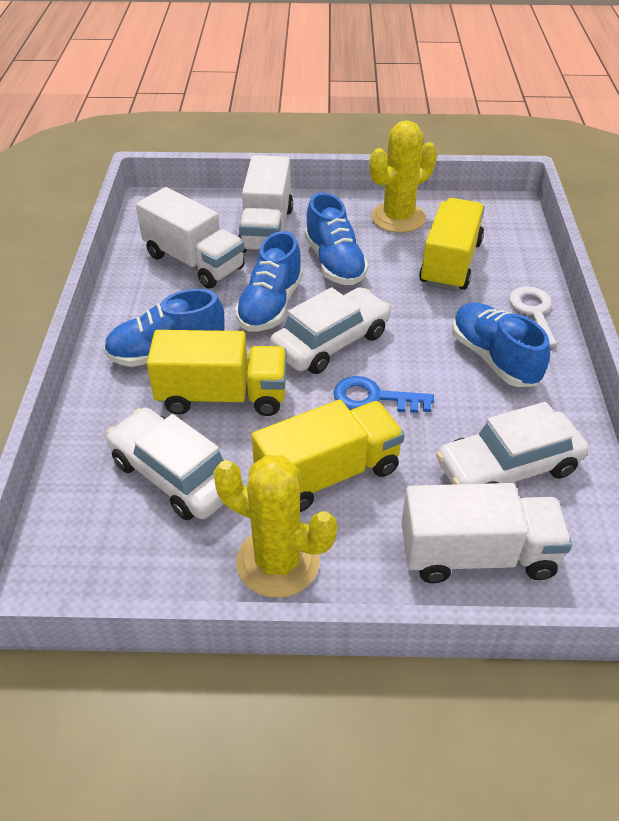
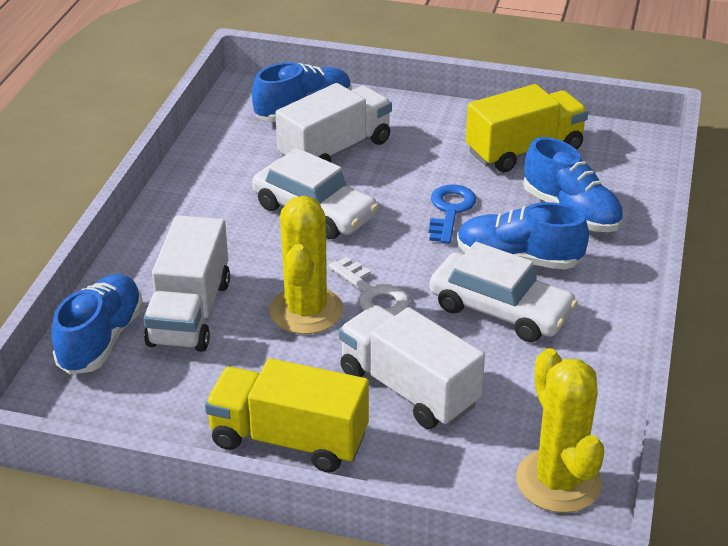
white car: [106,408,224,520] [270,287,391,374] [436,402,589,485] = 3 -> [252,148,379,239] [430,242,578,342] = 2
yellow truck: [147,330,287,416] [252,399,405,512] [419,198,485,291] = 3 -> [205,358,369,472] [466,84,588,172] = 2

